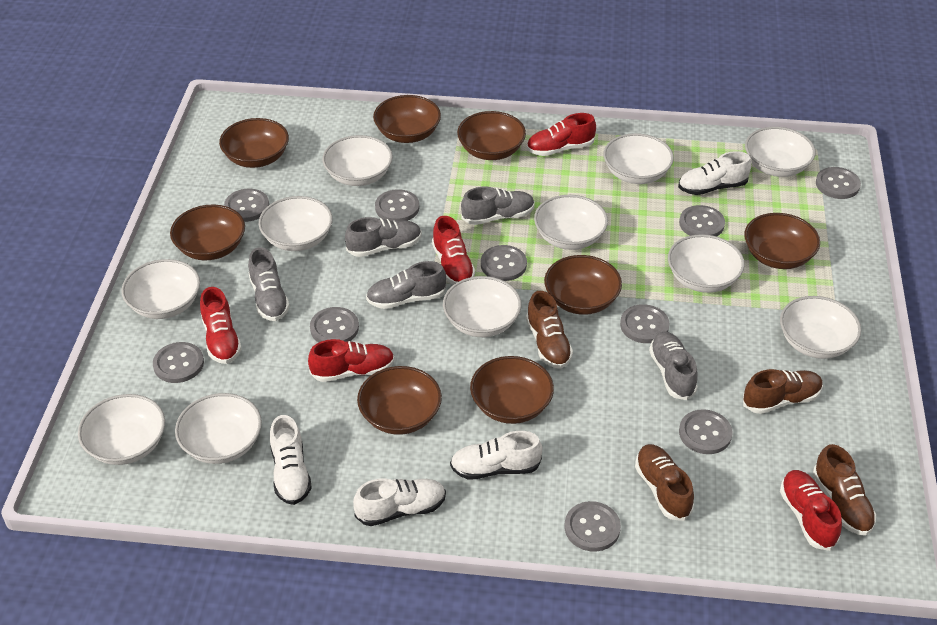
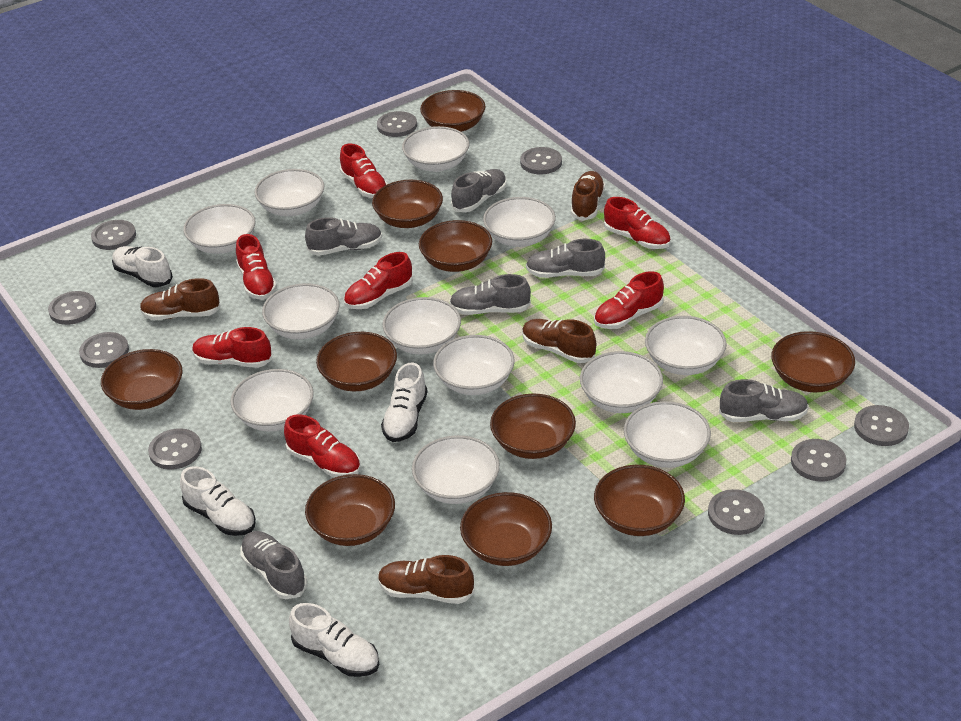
brown bowl: [170,205,245,260] [219,118,289,168] [357,366,442,435] [373,95,441,143] [457,111,526,160] [470,356,554,424] [544,255,622,315] [744,213,820,269] = 8 -> [101,349,183,410] [305,474,395,546] [316,332,397,391] [372,180,443,228] [419,220,492,272] [420,90,486,132] [460,492,552,566] [490,393,576,459] [594,465,685,536] [771,331,855,392] = 10
grey button: [153,342,204,383] [224,189,269,222] [310,307,359,342] [375,189,419,221] [481,245,527,281] [565,501,621,552] [620,304,669,343] [679,205,725,236] [679,409,732,454] [816,167,861,199] = 10 -> [48,291,96,325] [79,332,129,368] [91,220,136,250] [148,428,202,470] [377,111,417,137] [520,147,562,174] [708,489,765,535] [791,439,846,482] [854,405,909,446] = 9
grey shoe: [248,247,290,321] [345,217,422,257] [366,261,446,309] [461,187,535,225] [649,332,698,400] = 5 -> [240,531,307,599] [305,217,382,256] [450,274,531,315] [451,169,507,212] [526,239,605,278] [719,379,809,422] = 6
red shoe: [200,287,242,364] [308,339,395,382] [432,216,475,285] [527,113,596,156] [780,470,842,551] = 5 -> [192,327,272,368] [236,234,277,300] [284,414,361,478] [340,144,388,198] [344,252,413,309] [594,271,664,329] [604,197,671,249] = 7
white bowl: [78,394,165,465] [121,259,200,319] [175,393,262,464] [259,196,333,251] [322,135,393,186] [443,276,521,337] [534,195,608,250] [604,133,674,184] [668,234,745,293] [745,127,816,177] [780,296,861,359] = 11 -> [183,204,256,254] [230,369,314,432] [254,169,324,216] [262,283,339,339] [382,297,461,355] [402,126,469,172] [412,435,500,504] [433,335,515,395] [483,197,556,247] [580,351,663,413] [624,401,711,468] [645,316,727,375] = 12

